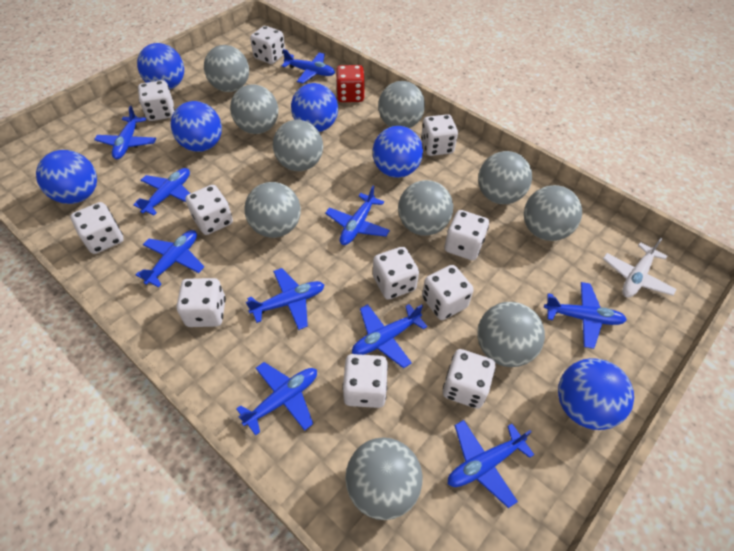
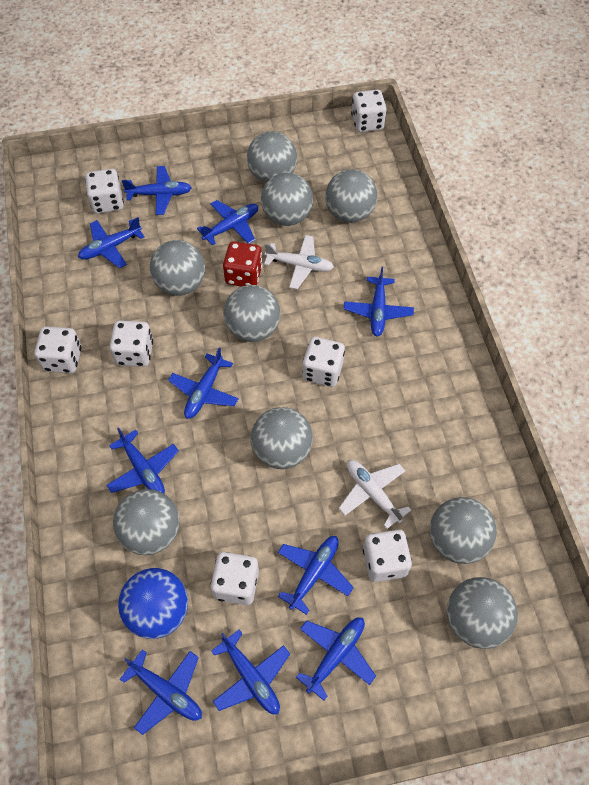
blue ball: [36,150,97,204] [137,43,184,90] [171,101,222,152] [291,83,338,132] [373,126,423,178] [558,358,634,430] = 6 -> [118,568,188,639] = 1
grey ball: [204,45,249,92] [230,84,278,134] [244,182,301,238] [273,120,323,171] [345,437,422,520] [378,81,425,128] [398,180,453,236] [477,302,545,367] [478,151,532,204] [524,185,582,241] = 10 -> [113,489,179,555] [150,240,205,296] [223,285,280,342] [247,131,297,183] [251,407,313,469] [261,172,313,226] [325,169,377,223] [430,497,497,564] [447,577,518,649] = 9
white dice: [70,202,124,254] [138,80,175,121] [176,278,226,327] [185,185,233,235] [250,26,285,64] [342,354,388,408] [373,247,419,300] [421,114,458,156] [422,265,473,320] [443,349,495,409] [444,210,489,260] = 11 -> [34,326,82,373] [85,169,124,214] [110,320,153,367] [210,552,259,605] [302,337,345,387] [351,90,387,132] [363,530,412,582] = 7
white plane: [603,238,677,298] = 1 -> [264,235,334,289] [339,460,411,529] = 2

